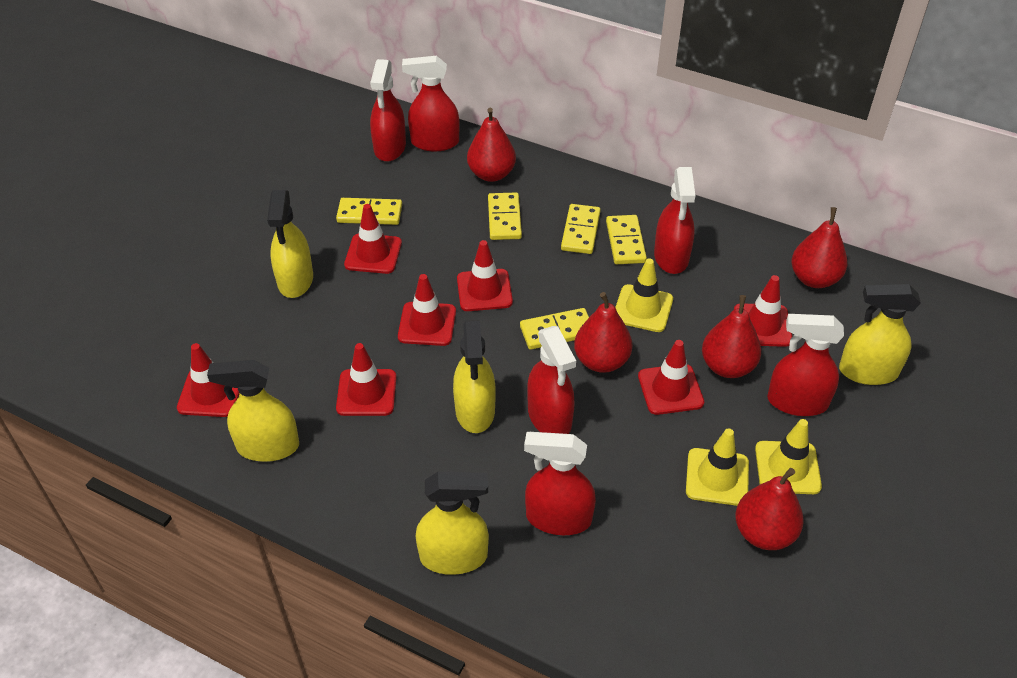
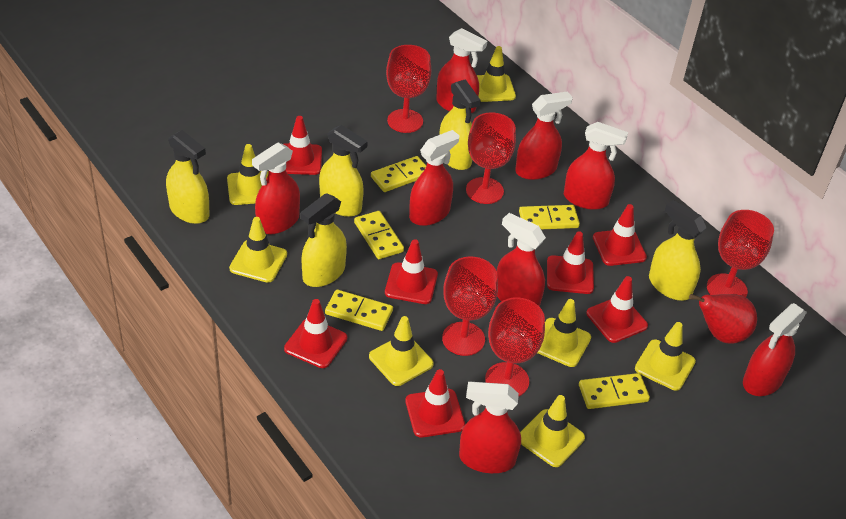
red goblet: none = 0 -> [386,45,431,133] [442,256,498,356] [466,112,516,204] [485,297,545,397] [707,210,774,298] = 5
red pear: [467,108,516,182] [574,292,632,373] [702,295,761,378] [735,468,804,550] [791,207,847,288] = 5 -> [689,294,757,344] = 1
red spray bottle: [370,59,406,162] [402,56,460,152] [524,432,596,535] [527,326,576,434] [654,167,695,274] [767,314,844,416] = 6 -> [252,142,300,234] [409,130,459,226] [436,28,487,113] [459,382,521,473] [497,213,546,307] [515,91,573,180] [564,122,628,210] [743,303,807,396] = 8
yellow traffic cone: [615,258,673,332] [686,428,749,506] [755,419,822,494] = 3 -> [227,144,269,205] [229,217,287,283] [369,316,434,386] [477,46,516,102] [520,395,585,467] [537,299,591,367] [635,322,696,391] = 7

